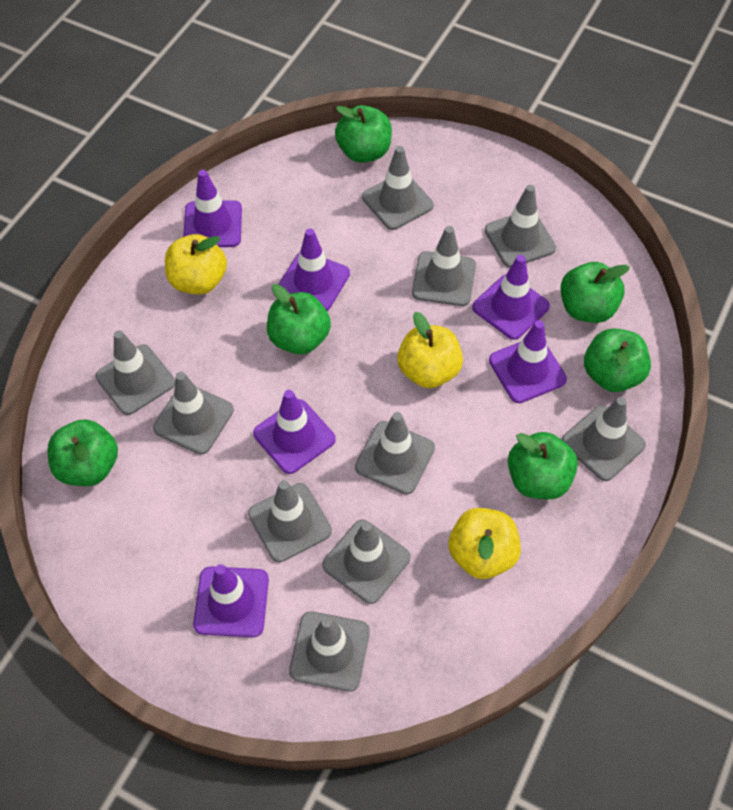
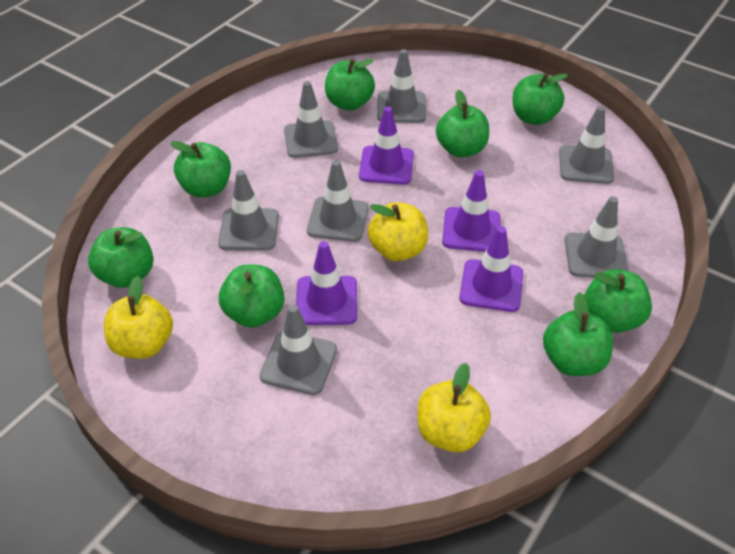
green apple: [48,419,118,486] [267,284,331,354] [335,105,392,163] [508,432,578,499] [560,262,630,323] [584,328,651,392] = 6 -> [88,227,153,288] [170,141,231,198] [219,265,284,328] [325,59,375,111] [436,90,489,157] [513,73,568,125] [543,292,613,376] [584,269,652,333] = 8
grey traffic cone: [96,330,175,415] [153,372,234,455] [248,480,332,562] [289,611,370,691] [323,519,410,604] [355,412,435,494] [362,146,434,230] [412,226,476,306] [485,185,556,268] [562,397,646,481] = 10 -> [218,170,279,250] [260,304,337,395] [284,81,338,158] [307,160,369,242] [377,49,426,123] [559,106,614,184] [565,196,629,278] = 7
purple traffic cone: [183,170,242,247] [193,564,269,637] [253,390,336,474] [279,228,350,311] [472,255,550,340] [489,320,567,403] = 6 -> [296,241,357,325] [359,107,414,184] [442,170,500,252] [460,226,523,312] = 4

